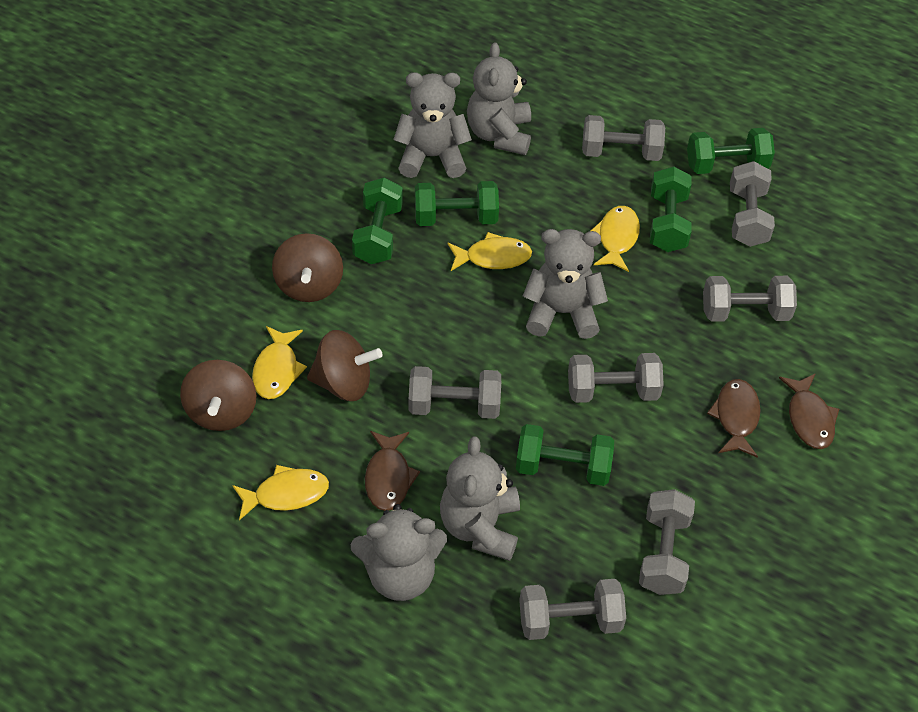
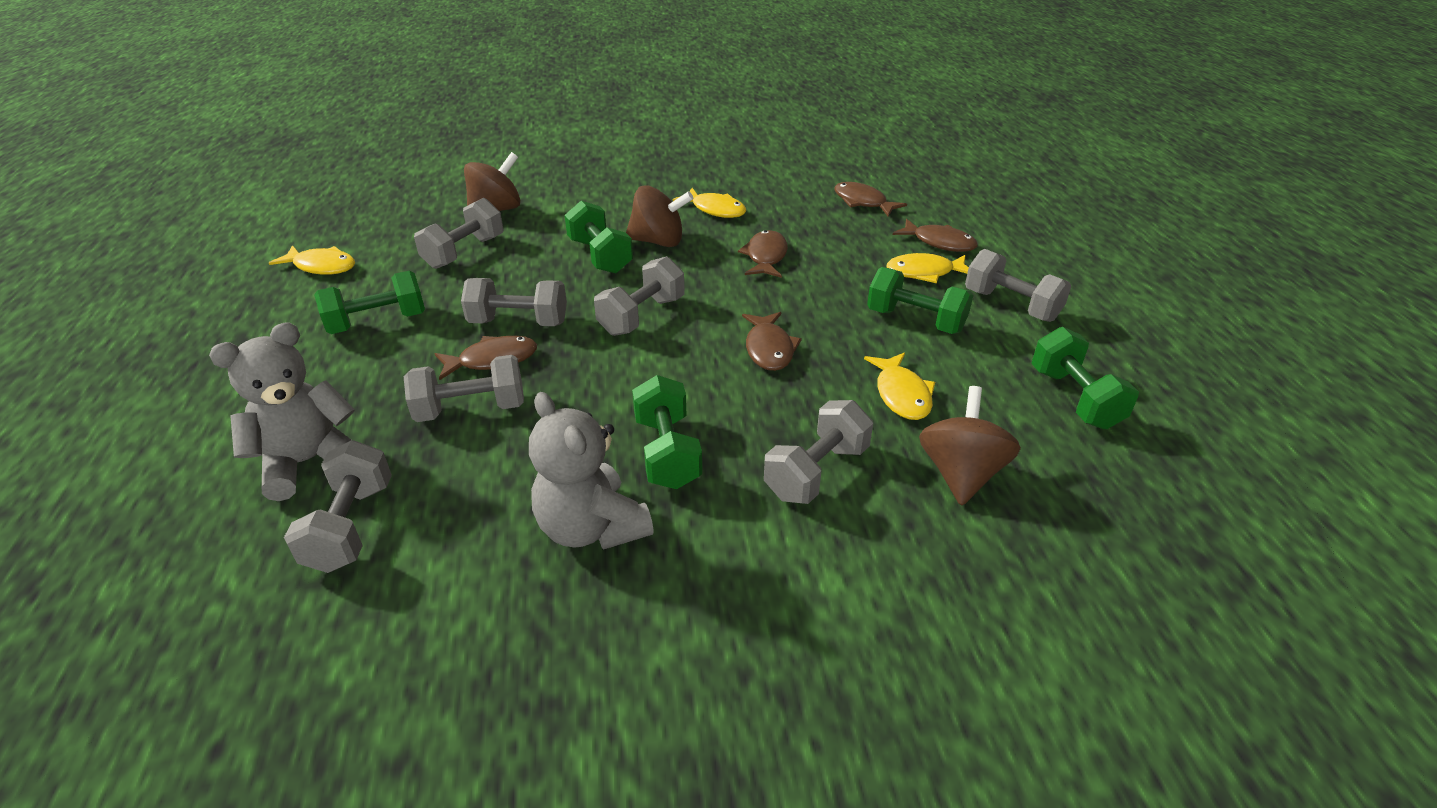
brown fish: [365,431,420,511] [707,379,761,458] [779,373,839,449] = 3 -> [435,336,537,380] [738,230,788,278] [742,312,802,371] [834,182,907,216] [893,219,978,252] = 5
grey teddy bear: [351,504,447,601] [393,72,472,178] [440,436,520,561] [467,43,531,155] [523,229,608,339] = 5 -> [209,322,355,501] [529,392,654,550] = 2

